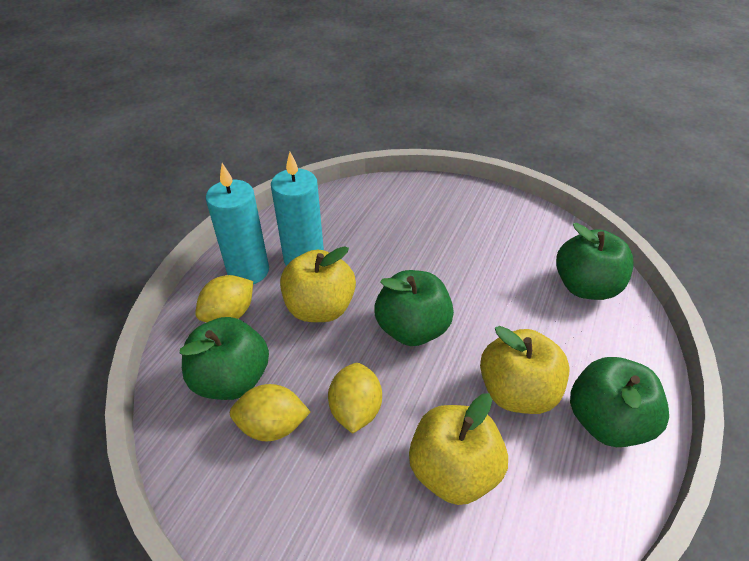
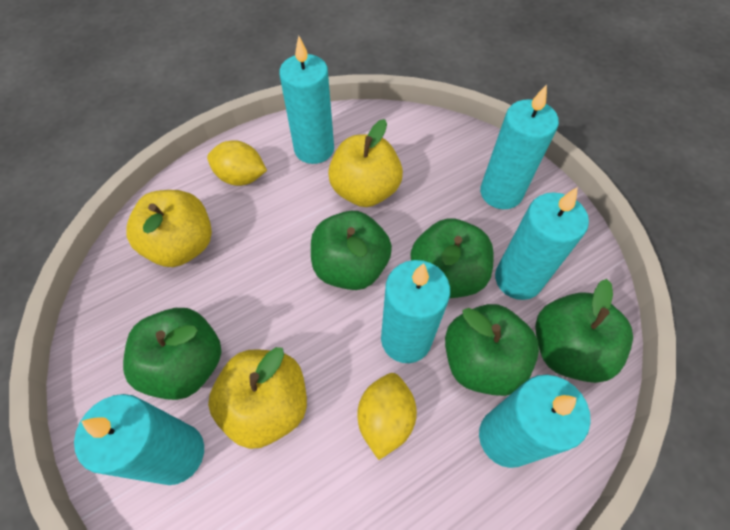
green apple: [180,317,269,400] [375,270,454,346] [556,223,633,300] [570,357,669,447] = 4 -> [123,308,221,400] [311,211,392,290] [411,218,494,298] [445,304,539,396] [535,279,633,383] = 5
turquoise candle: [206,163,269,284] [271,152,324,266] = 2 -> [74,394,204,485] [279,36,334,164] [381,260,450,363] [479,375,591,468] [480,84,559,209] [495,187,589,300] = 6
yellow lemon: [195,275,253,322] [230,384,310,441] [328,363,382,434] = 3 -> [207,140,267,186] [357,373,417,460] = 2

